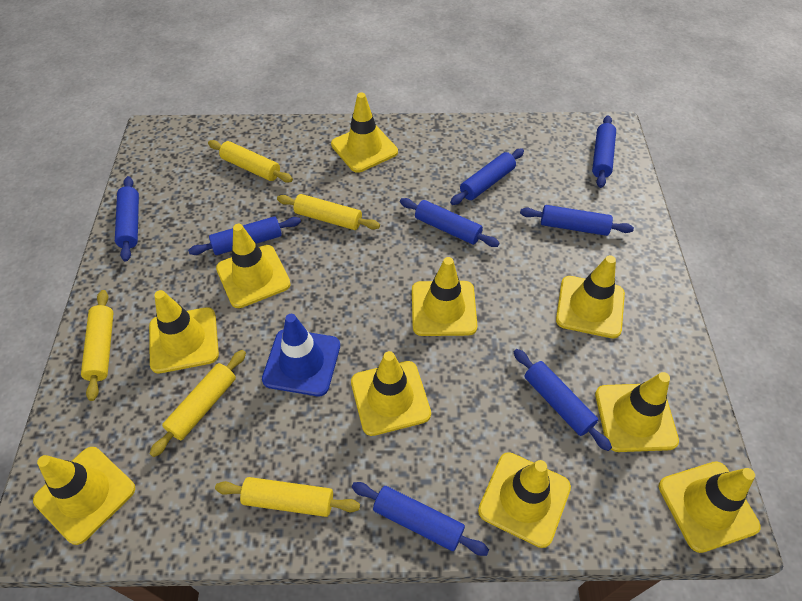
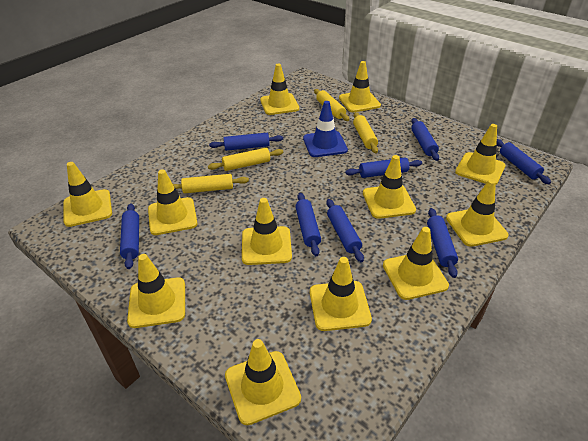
yellow rolling pin: [81,290,114,401] [150,350,246,457] [208,140,293,183] [215,477,360,517] [277,194,380,230] = 5 -> [173,174,249,193] [208,148,283,171] [314,89,349,121] [353,112,378,153] = 4
yellow traffic cone: [33,447,135,545] [149,290,219,373] [216,224,291,308] [331,92,398,173] [351,351,431,436] [412,257,478,336] [478,452,571,548] [556,255,625,338] [595,372,679,452] [659,461,760,553] = 10 -> [64,162,112,227] [127,254,185,328] [148,169,197,235] [225,339,301,425] [242,198,292,265] [260,64,299,115] [310,257,372,331] [339,61,381,112] [363,155,416,219] [383,227,449,300] [446,179,509,247] [455,124,505,185] = 12

